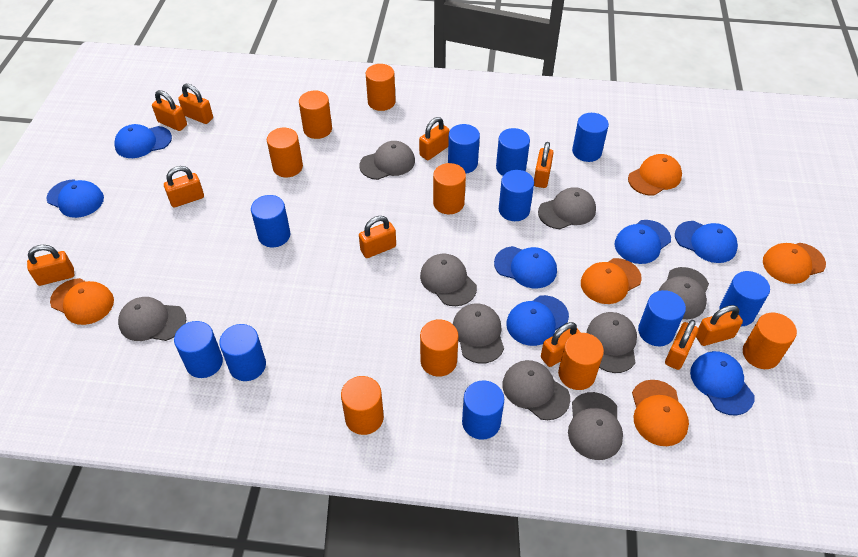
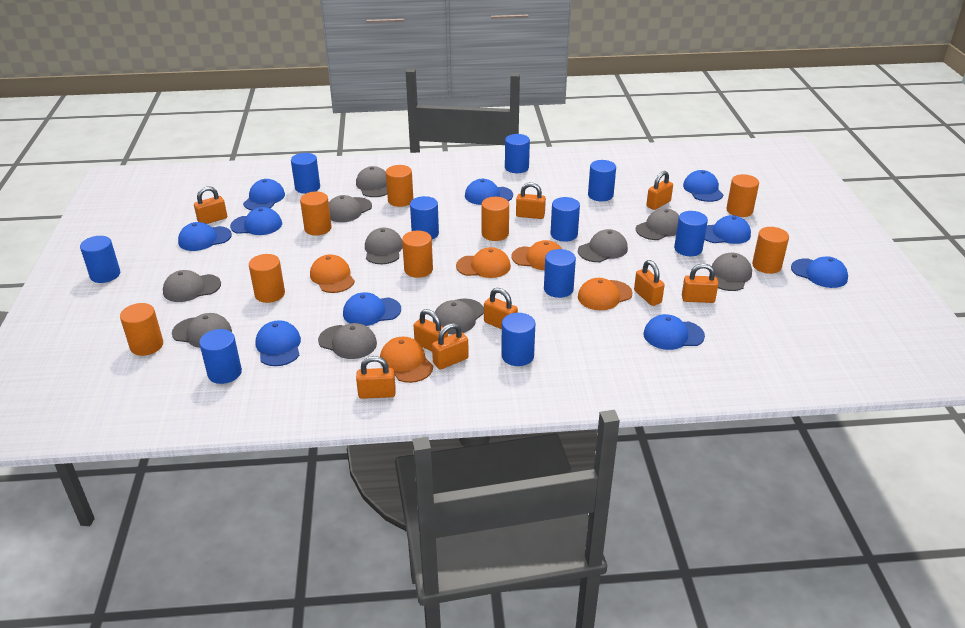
blue cap: [46,179,104,218] [114,124,172,158] [494,246,557,288] [506,295,569,346] [615,220,671,264] [675,221,738,263] [690,351,755,415] = 7 -> [178,222,232,251] [230,207,282,235] [243,179,285,210] [256,320,301,366] [343,292,401,326] [465,179,513,205] [643,314,705,350] [683,170,723,202] [705,215,751,244] [791,256,848,288] = 10
grey cap: [118,297,186,341] [359,141,415,180] [420,254,477,306] [453,303,504,364] [502,360,570,420] [538,187,596,229] [568,392,623,460] [587,312,637,373] [658,267,709,319] = 9 -> [163,270,221,302] [172,313,232,348] [318,323,377,359] [329,195,372,222] [356,166,387,197] [365,227,403,264] [433,299,484,334] [578,229,628,262] [636,208,679,240] [712,253,752,291] = 10
orange padlock: [27,245,74,286] [152,90,187,131] [164,166,204,208] [178,84,213,124] [359,216,396,258] [419,117,449,160] [534,142,554,188] [541,322,581,367] [665,320,698,370] [696,305,743,346] = 10 -> [194,186,227,224] [356,356,396,399] [414,309,448,352] [432,323,469,369] [484,288,518,329] [516,182,546,219] [634,260,665,306] [646,171,673,210] [682,263,718,303] = 9

